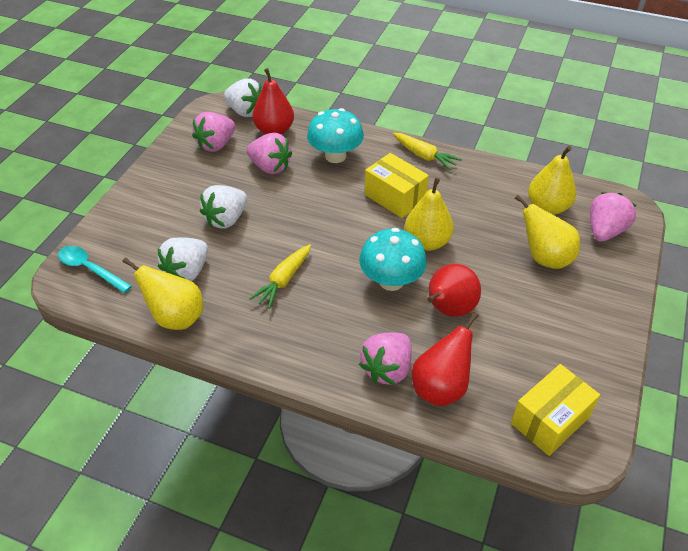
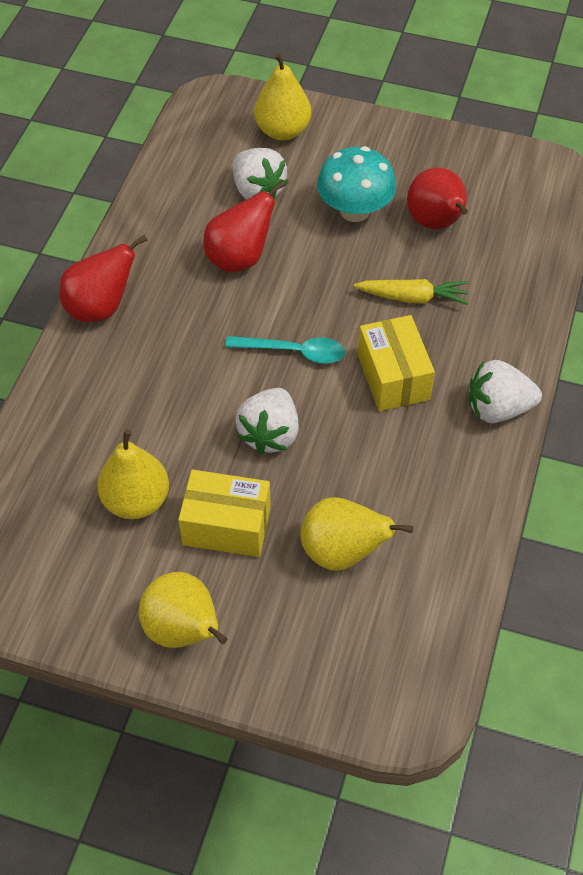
pink strawberry: [192,112,235,152] [246,133,292,174] [359,332,412,385] [590,192,636,241] = 4 -> none = 0
turquoise mushroom: [307,108,364,163] [359,228,427,291] = 2 -> [317,146,396,222] = 1
yellow carrot: [249,244,311,309] [393,133,462,170] = 2 -> [354,279,468,305] = 1

